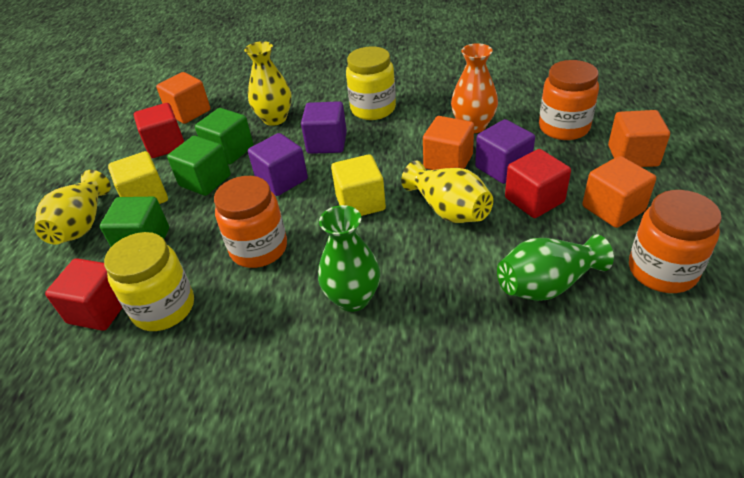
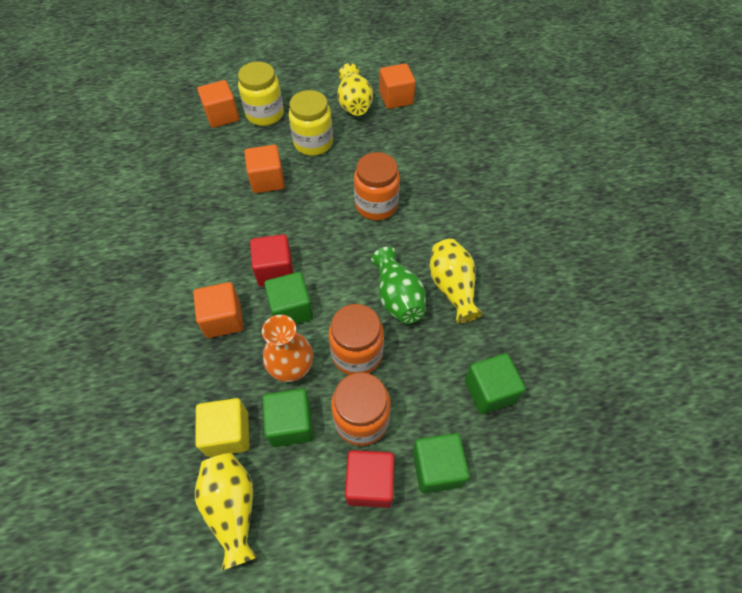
green cube: [100,197,169,247] [167,136,231,196] [195,108,253,164] = 3 -> [262,389,314,447] [264,272,313,324] [413,433,469,493] [465,353,526,414] = 4
green vase: [318,205,380,312] [497,235,614,301] = 2 -> [371,247,426,324] = 1
purple cube: [248,133,308,196] [301,101,347,154] [475,119,535,184] = 3 -> none = 0
red cube: [45,258,123,331] [134,103,184,158] [505,149,571,218] = 3 -> [250,234,293,287] [345,450,395,508] = 2
yellow cube: [108,151,168,204] [331,154,386,216] = 2 -> [195,398,249,457] = 1

